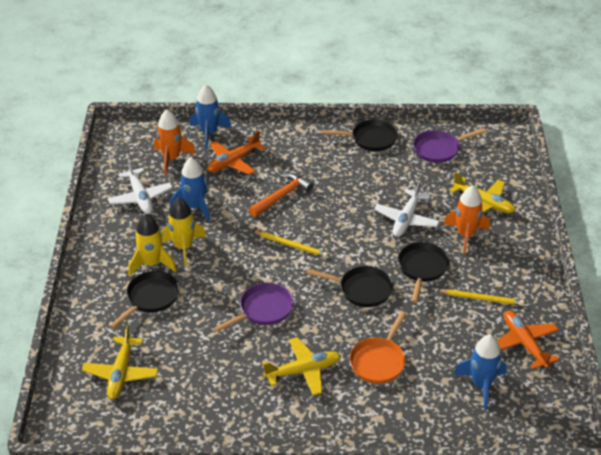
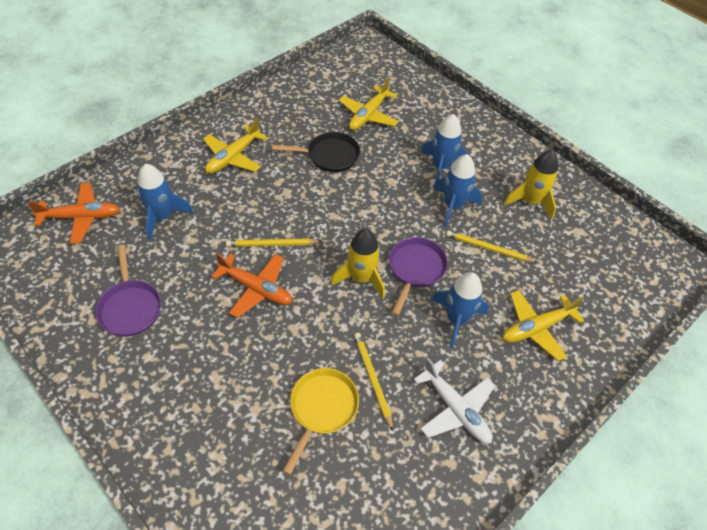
black pan: [110,271,180,329] [306,266,393,307] [321,119,398,151] [398,242,450,303] = 4 -> [272,132,360,172] = 1
blue rocket: [170,157,210,222] [190,85,231,149] [454,335,506,409] = 3 -> [137,164,193,240] [421,114,468,186] [432,272,489,348] [433,154,482,227] = 4
orange hammer: [249,173,314,217] = 1 -> none = 0
orange pan: [349,311,406,384] = 1 -> none = 0
orange rocket: [154,110,195,175] [443,185,490,254] = 2 -> none = 0
white plane: [108,159,172,214] [374,180,440,237] = 2 -> [414,358,495,443] = 1
yellow pan: none = 0 -> [283,368,359,475] = 1
yellow pencil: [253,231,328,258] [437,289,524,306] = 2 -> [226,238,322,247] [354,333,393,431] [446,230,538,263] = 3

